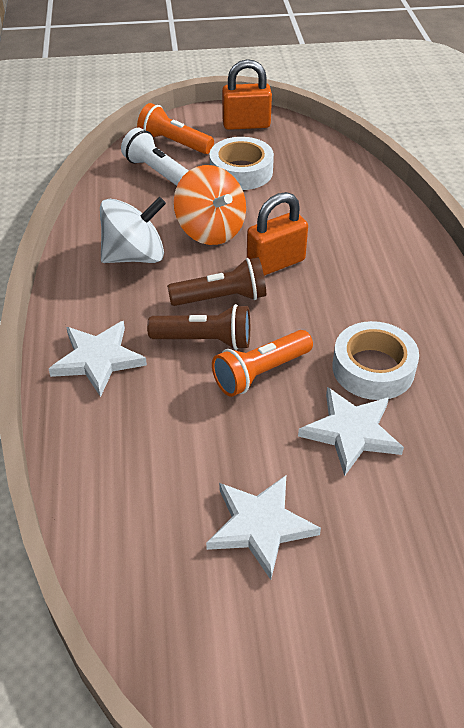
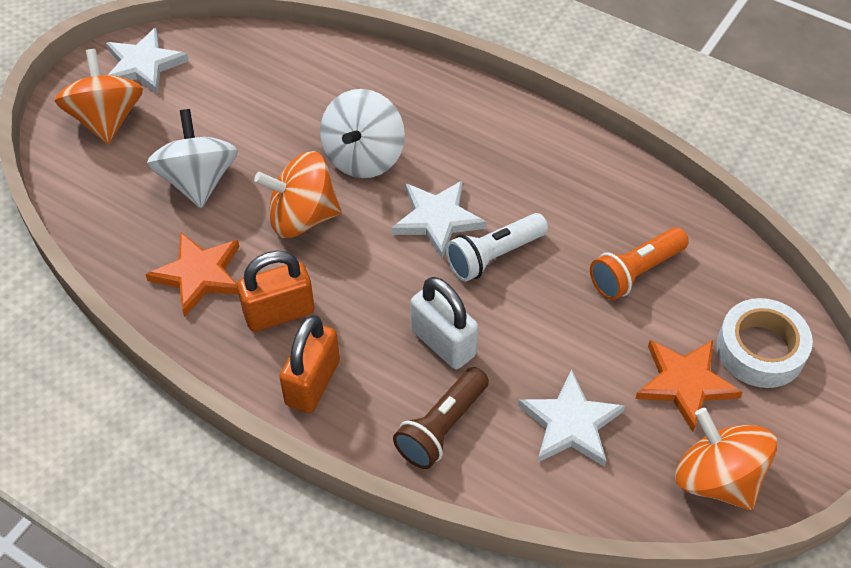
brown flashlight: [147,304,250,350] [167,257,266,306] = 2 -> [393,367,489,469] = 1
orange flashlight: [137,103,214,154] [212,330,313,397] = 2 -> [590,227,689,300] = 1
orange spinning top: [174,165,246,245] = 1 -> [54,49,143,144] [254,151,341,238] [675,408,777,510] = 3
orange star: none = 0 -> [145,232,239,317] [635,340,743,432] = 2
white padlock: none = 0 -> [410,277,478,369] = 1
white spinning top: [100,197,166,263] = 1 -> [147,109,238,208] [320,89,405,178] = 2
white tape: [209,137,274,190] [332,321,419,400] = 2 -> [717,298,813,388] = 1

